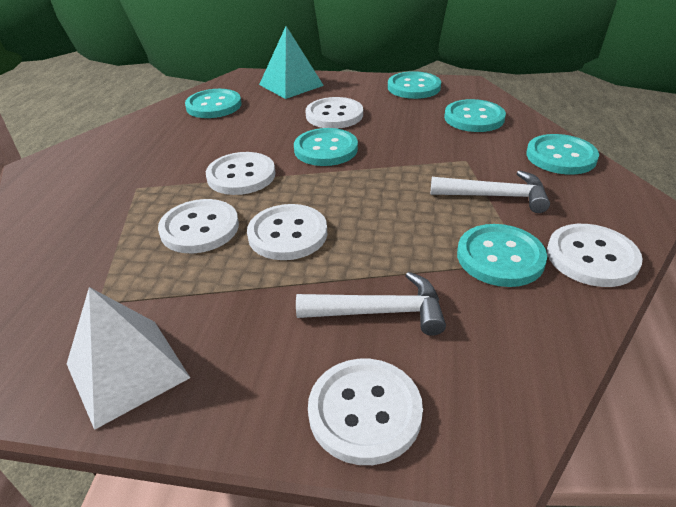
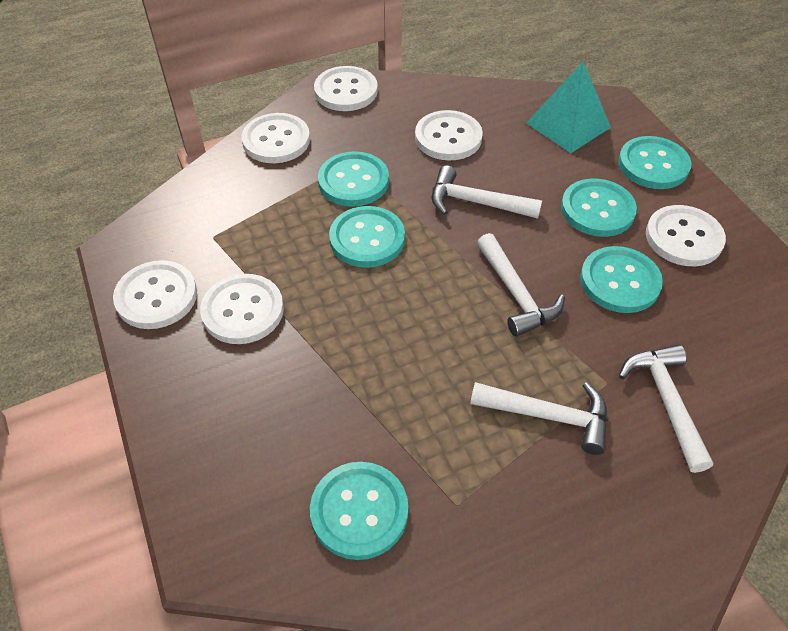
white hammer: [296,272,446,336] [431,170,550,213] = 2 -> [432,165,542,219] [470,382,608,455] [477,233,565,337] [619,345,713,473] = 4
white pyramid: [67,287,190,430] = 1 -> none = 0

